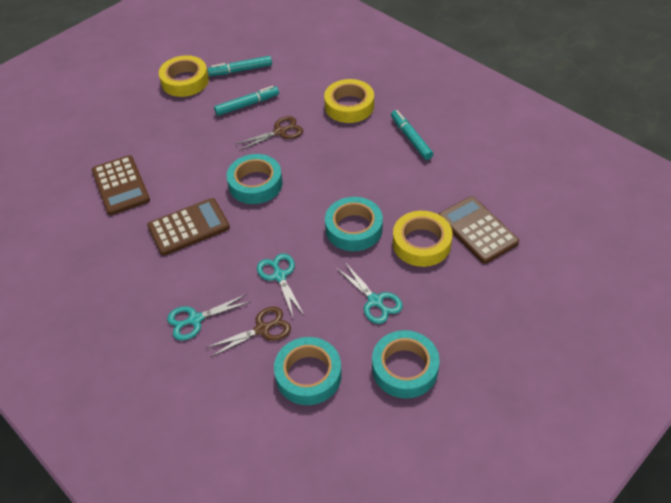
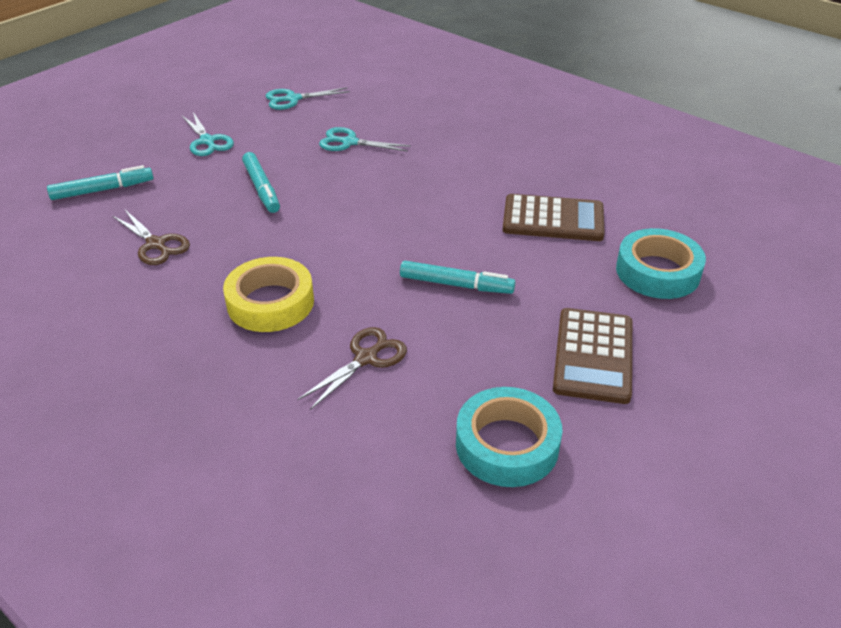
brown calculator: [92,155,150,215] [147,198,230,256] [439,196,519,264] = 3 -> [503,194,605,241] [553,308,632,404] = 2
turquoise tape: [226,154,283,204] [274,337,342,405] [325,197,383,251] [372,330,440,398] = 4 -> [456,387,562,487] [616,228,706,299] = 2
yellow tape: [159,55,209,97] [324,79,374,123] [393,211,453,267] = 3 -> [223,257,314,332] = 1

